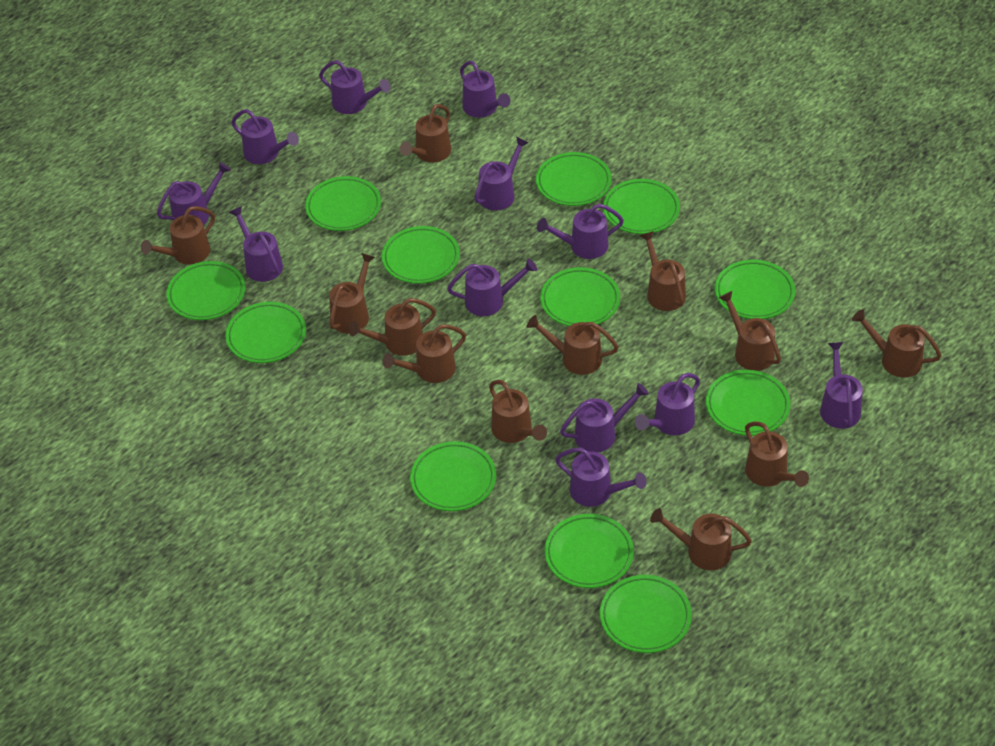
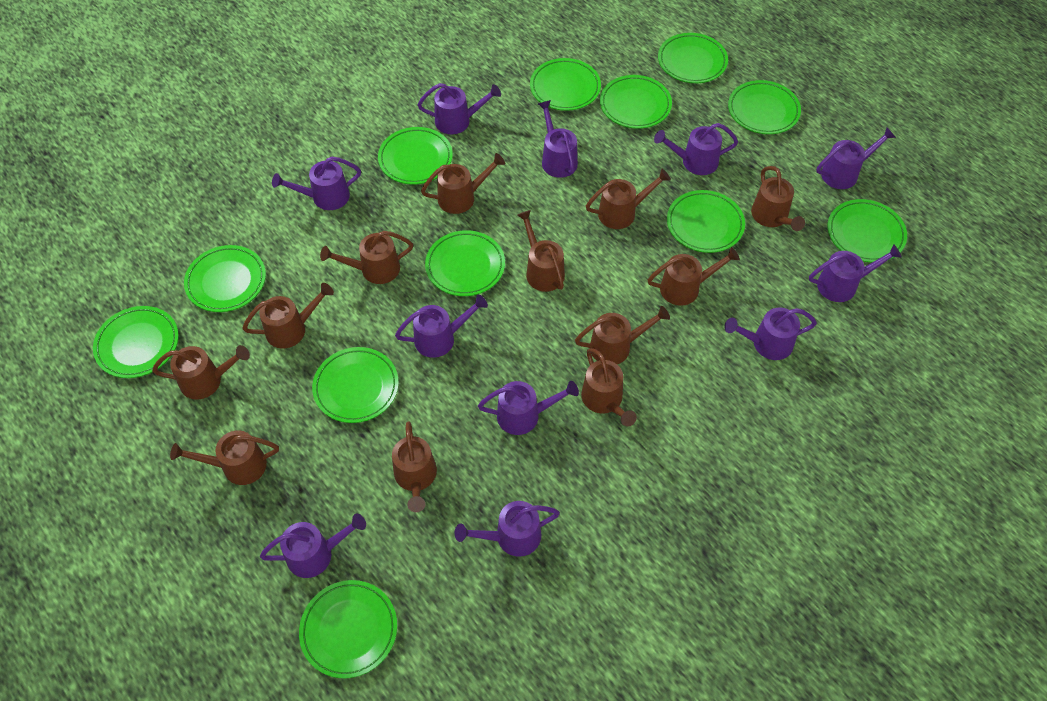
purple watering can: [157,162,231,225] [229,206,283,282] [231,109,299,164] [319,60,390,114] [447,259,537,316] [460,61,510,118] [474,137,529,210] [537,204,624,259] [555,448,647,507] [560,383,649,453] [635,373,700,436] [820,342,863,429] = 12 -> [260,514,366,578] [272,157,361,210] [395,294,488,358] [418,83,501,134] [455,501,560,557] [478,381,579,435] [538,100,578,178] [654,123,738,175] [724,308,817,360] [809,244,902,302] [816,127,896,189] = 11

